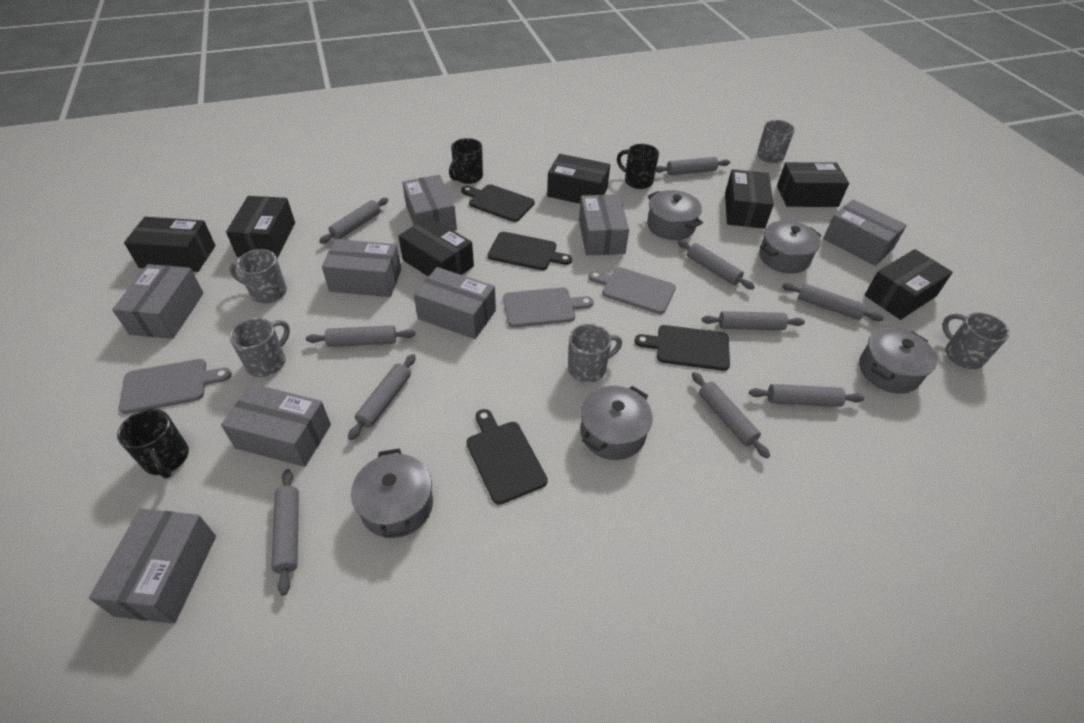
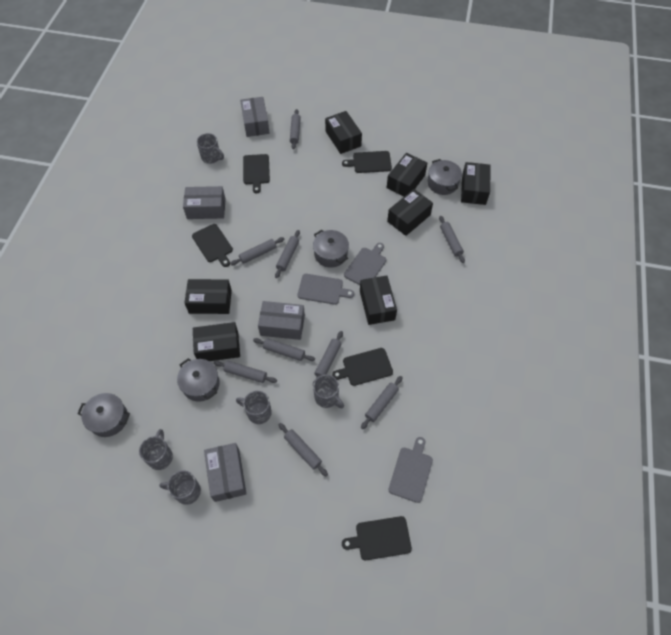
black cutting board: [461,184,535,222] [466,409,548,505] [488,232,572,270] [635,325,730,371] = 4 -> [192,224,233,267] [243,154,270,193] [332,348,393,386] [342,151,392,173] [342,516,412,560] = 5
black mug: [117,409,189,478] [449,138,483,184] [617,144,659,189] = 3 -> none = 0
grey box: [89,509,216,624] [112,264,203,339] [221,384,331,467] [322,239,401,297] [402,175,457,231] [414,267,496,339] [579,194,629,255] [823,199,907,266] = 8 -> [183,186,226,219] [204,443,247,502] [240,97,270,137] [258,301,305,340] = 4
grey pot: [351,448,433,538] [580,386,653,460] [647,190,703,240] [759,220,821,274] [859,328,937,394] = 5 -> [77,393,130,437] [177,358,220,402] [313,230,349,268] [428,159,462,195] = 4
grey rolling pin: [271,469,299,595] [306,325,415,347] [319,198,388,244] [348,354,416,440] [656,157,730,175] [677,240,755,290] [692,372,770,458] [702,311,805,330] [749,384,864,407] [782,283,884,321] = 10 -> [214,361,277,383] [230,237,284,265] [253,338,315,361] [275,230,300,278] [279,423,328,476] [290,109,301,149] [313,331,343,384] [361,376,403,429] [439,216,465,263] = 9

